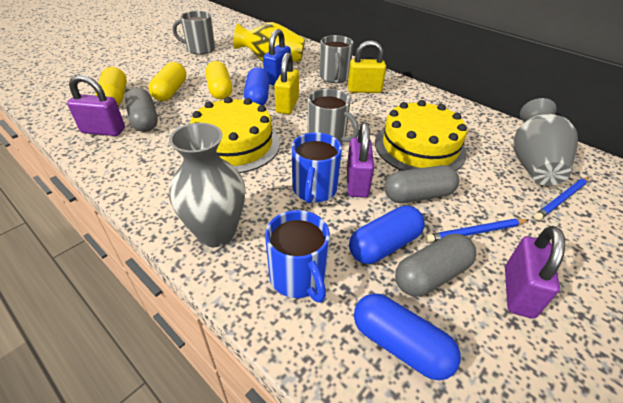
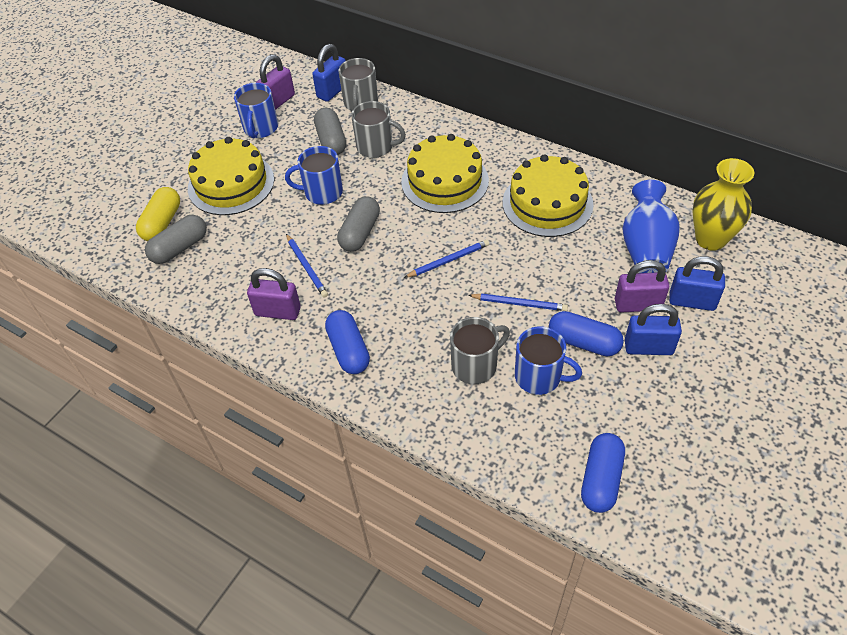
blue mug: [265,210,330,303] [292,132,342,204] = 2 -> [234,83,278,138] [285,146,343,205] [515,326,582,395] = 3
blue padlock: [263,29,291,85] = 1 -> [312,44,346,102] [625,304,682,355] [669,256,725,311] = 3
blue pencil: [426,219,529,242] [534,177,589,220] = 2 -> [286,234,328,298] [404,240,489,278] [468,293,568,311] = 3
blue vase: none = 0 -> [622,180,680,273] = 1
grey vase: [169,123,245,247] [513,98,578,186] = 2 -> none = 0
yellow cake: [190,97,280,173] [375,100,467,171] = 2 -> [188,137,274,215] [401,134,489,213] [503,154,593,237] = 3
yellow capsule: [95,67,127,105] [148,62,186,101] [205,61,232,99] = 3 -> [136,187,180,241] = 1
yellow padlock: [275,52,299,114] [348,40,386,93] = 2 -> none = 0

